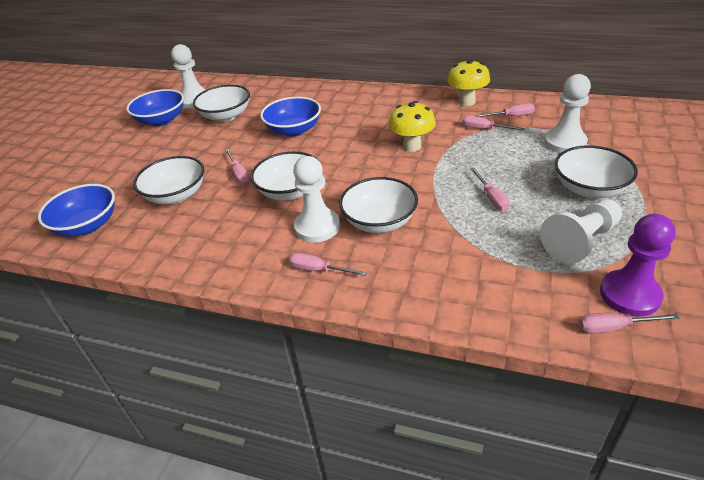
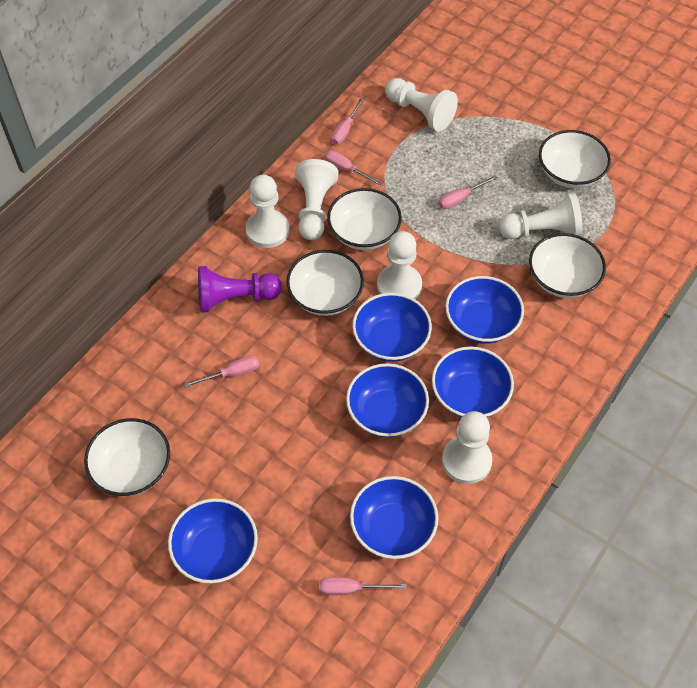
blue bowl: [38,184,115,237] [126,89,184,126] [260,97,321,137] = 3 -> [168,498,258,583] [346,363,429,437] [350,476,438,559] [352,293,432,362] [432,346,514,417] [445,276,524,344] = 6
pink screwdriver: [225,149,249,183] [289,253,367,276] [462,116,525,131] [470,168,510,211] [475,103,535,117] [579,313,679,334] = 6 -> [184,356,259,388] [319,577,406,595] [325,150,383,186] [331,97,365,145] [438,175,498,209] = 5
white pawn: [171,44,205,108] [293,156,340,243] [540,199,622,264] [544,74,591,153] = 4 -> [246,175,289,248] [295,159,339,240] [377,231,422,299] [385,78,458,131] [442,411,493,484] [499,193,583,239] = 6
yellow mushroom: [388,101,436,152] [447,59,490,106] = 2 -> none = 0

